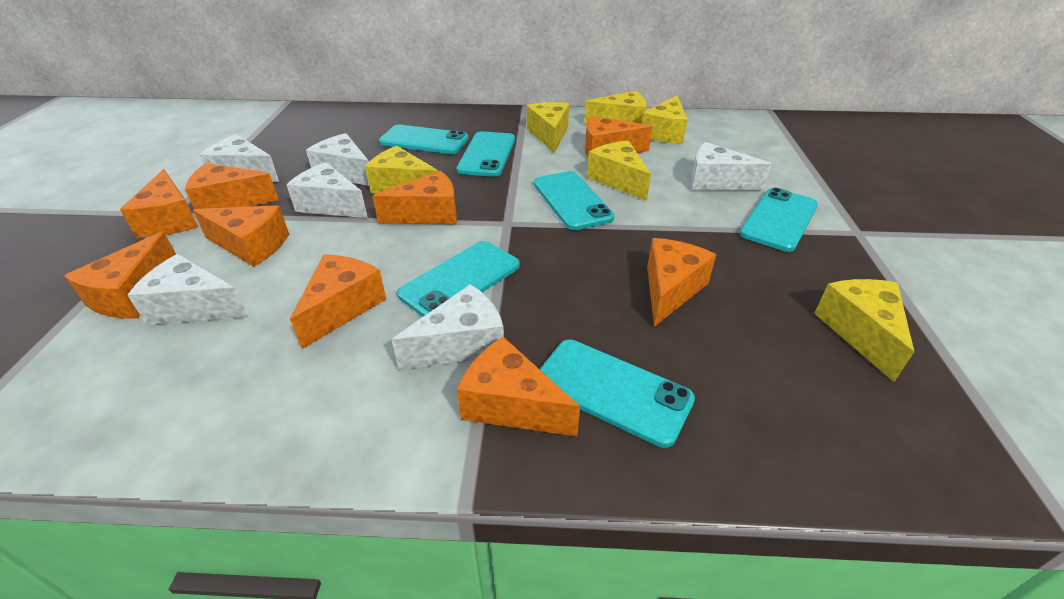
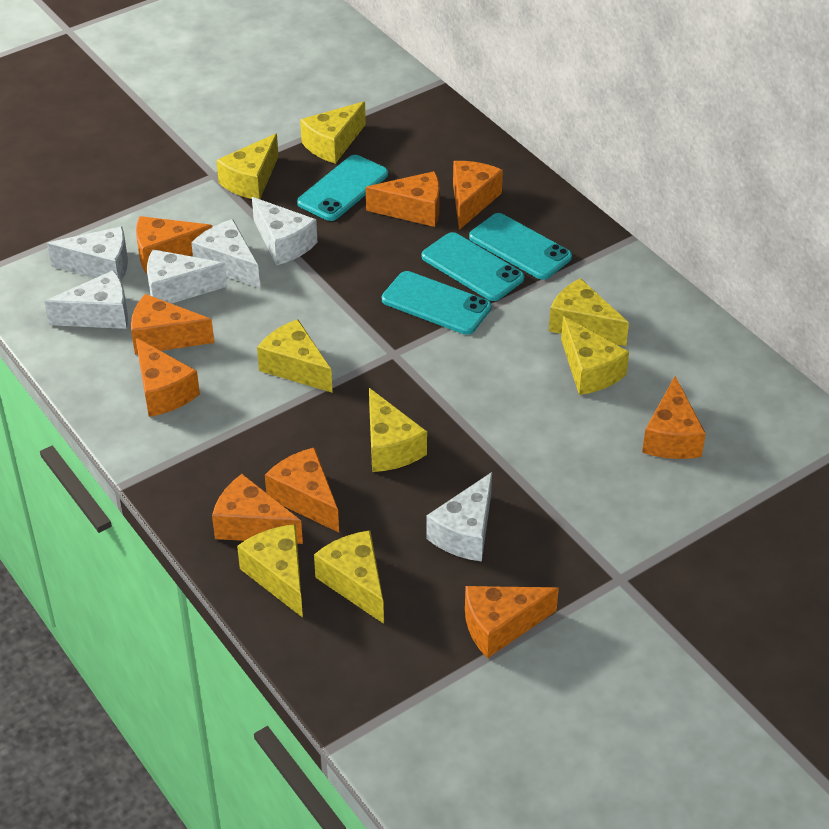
turquoise phone: [379,125,469,154] [397,241,520,317] [457,131,515,177] [534,171,615,230] [540,340,695,448] [740,188,818,252] = 6 -> [297,155,388,221] [382,271,492,335] [422,232,524,301] [469,213,572,280] = 4
yellow cheese: [365,146,438,194] [527,102,569,153] [584,91,647,125] [587,141,651,201] [642,95,688,144] [814,279,914,382] = 6 -> [216,134,279,199] [237,524,303,618] [257,319,333,393] [300,101,366,164] [314,530,384,624] [369,388,427,472] [549,278,629,346] [561,316,629,395] = 8

